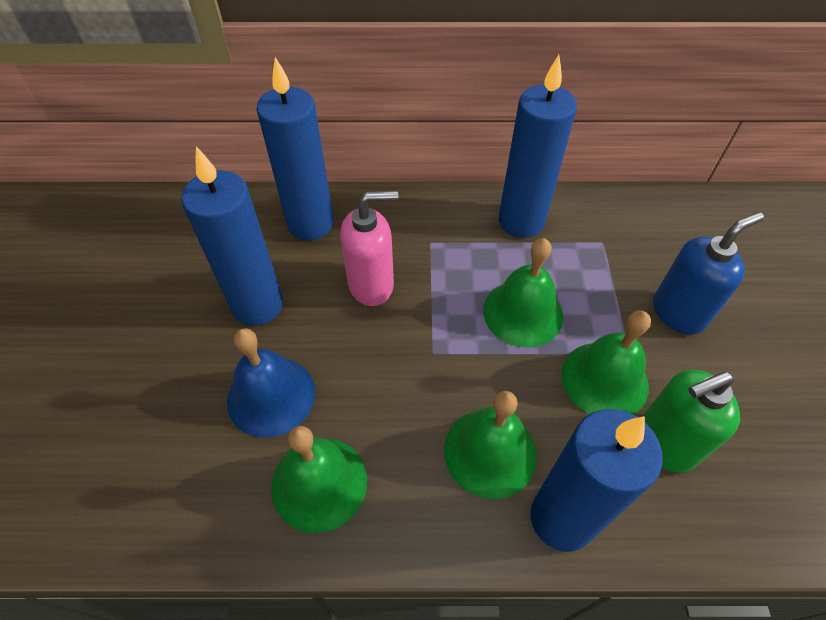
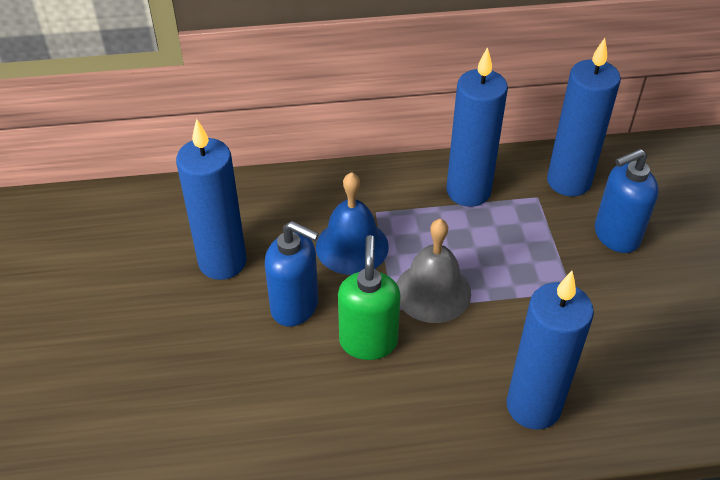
blue soap dispenser: [653,212,764,335] = 1 -> [265,221,319,326] [595,149,659,253] = 2
green bell: [271,426,367,533] [444,391,537,499] [483,238,563,348] [561,311,651,415] = 4 -> none = 0
grey bell: none = 0 -> [397,219,471,323] = 1
pink soap dispenser: [340,191,398,306] = 1 -> none = 0

